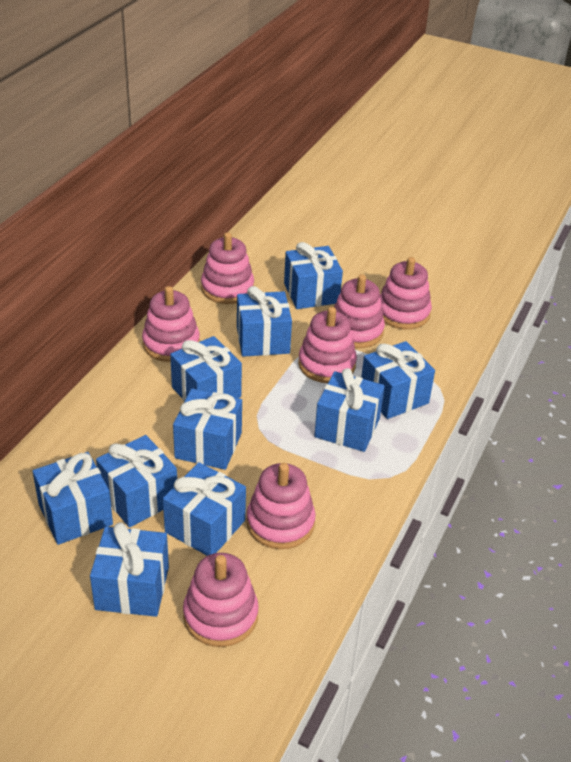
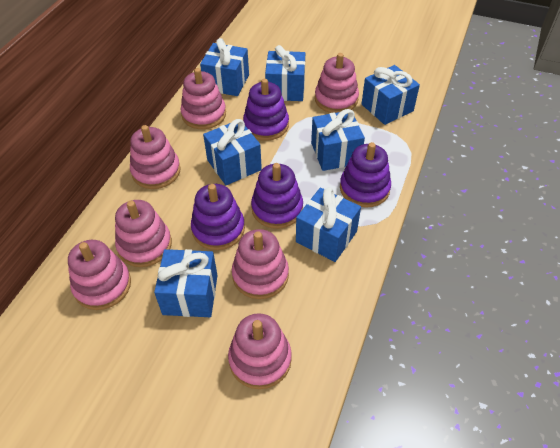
blue gift: [33,452,113,545] [90,522,169,617] [96,435,177,528] [163,462,246,556] [170,336,242,402] [173,388,242,470] [237,286,292,357] [284,242,343,309] [314,368,385,452] [361,341,435,419] = 10 -> [154,249,218,317] [200,38,249,96] [203,119,262,185] [265,45,305,101] [296,187,361,262] [311,109,365,171] [362,65,420,125] = 7
purple stacking toy: none = 0 -> [191,184,245,250] [243,79,289,141] [251,163,303,229] [340,142,391,208] = 4

